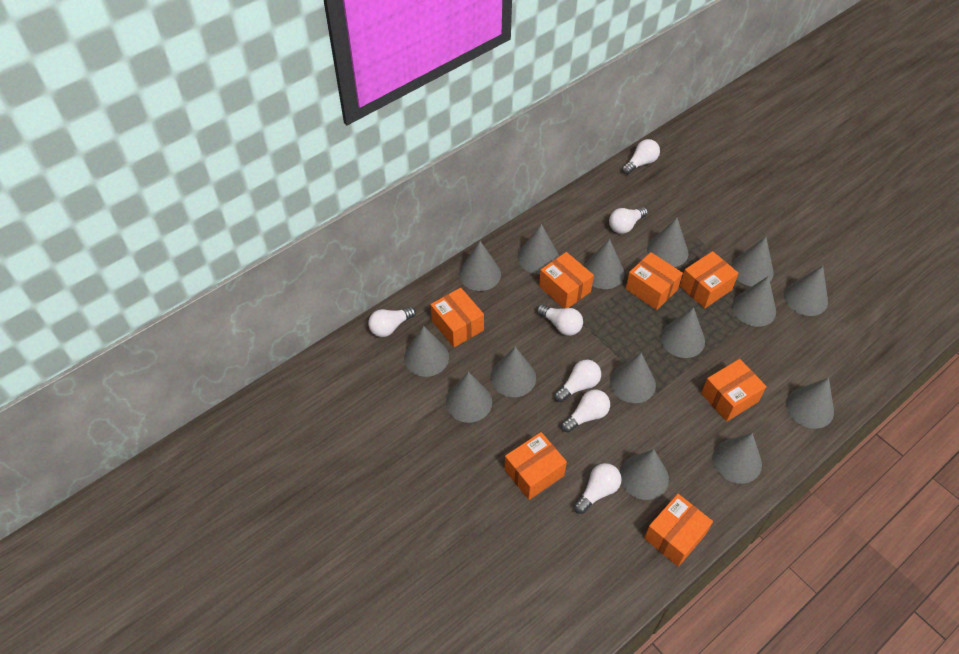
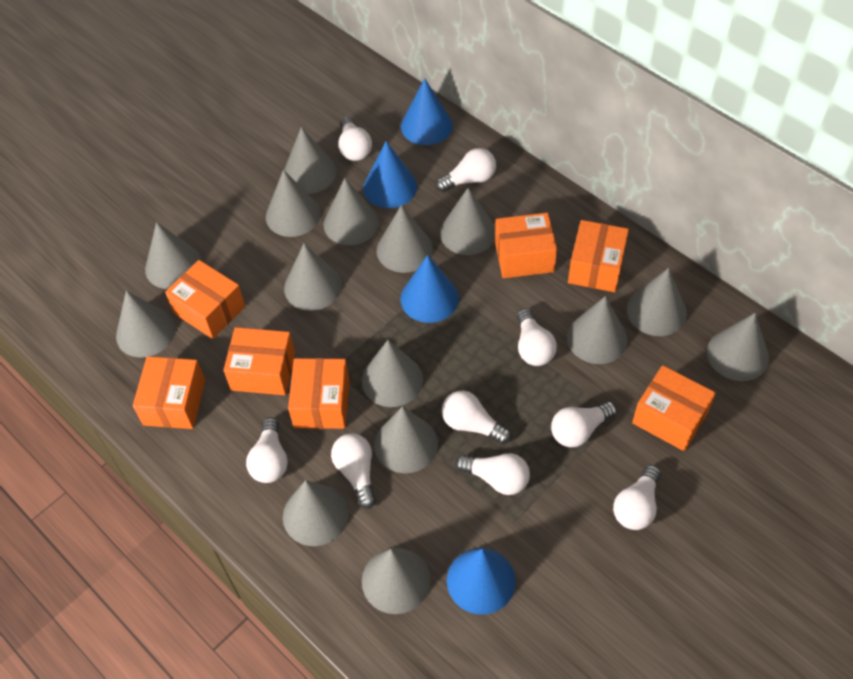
blue cone: none = 0 -> [363,141,417,208] [401,78,453,145] [401,255,459,323] [447,548,516,615] = 4
white light bulb: [368,307,416,337] [537,304,583,336] [554,360,601,402] [561,389,610,433] [574,463,621,514] [609,207,648,234] [622,139,660,174] = 7 -> [246,417,288,483] [331,434,376,509] [338,116,372,161] [436,148,496,192] [442,391,511,444] [455,453,530,495] [517,308,557,366] [551,402,617,447] [613,465,661,530] = 9

